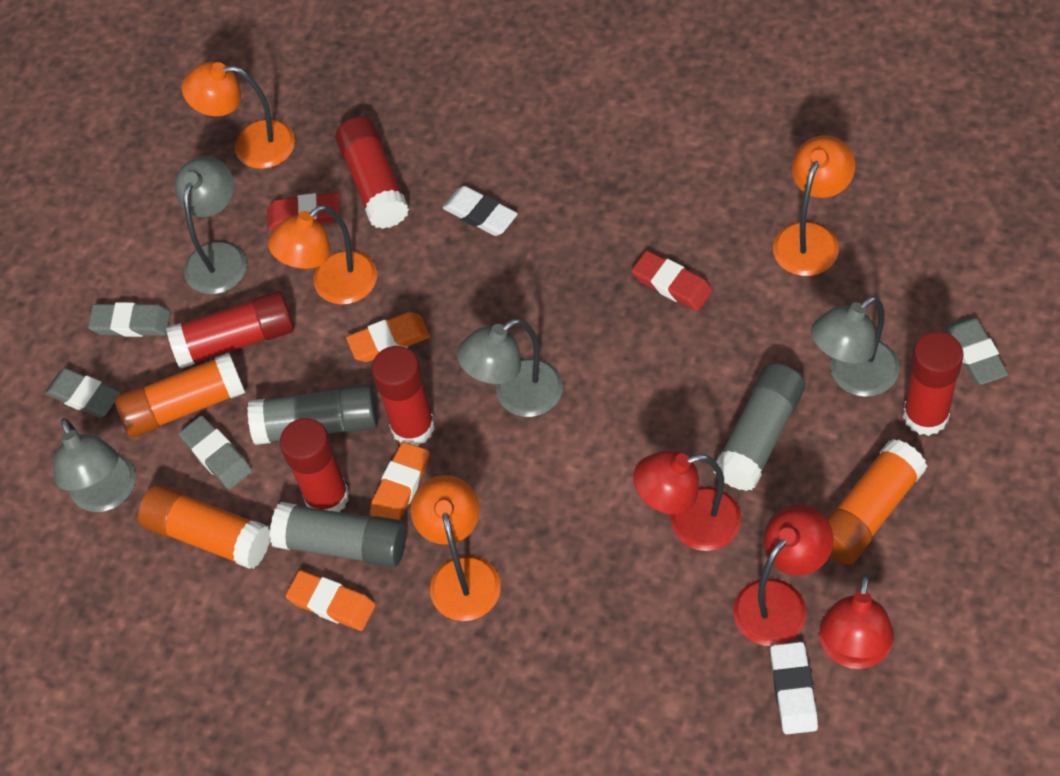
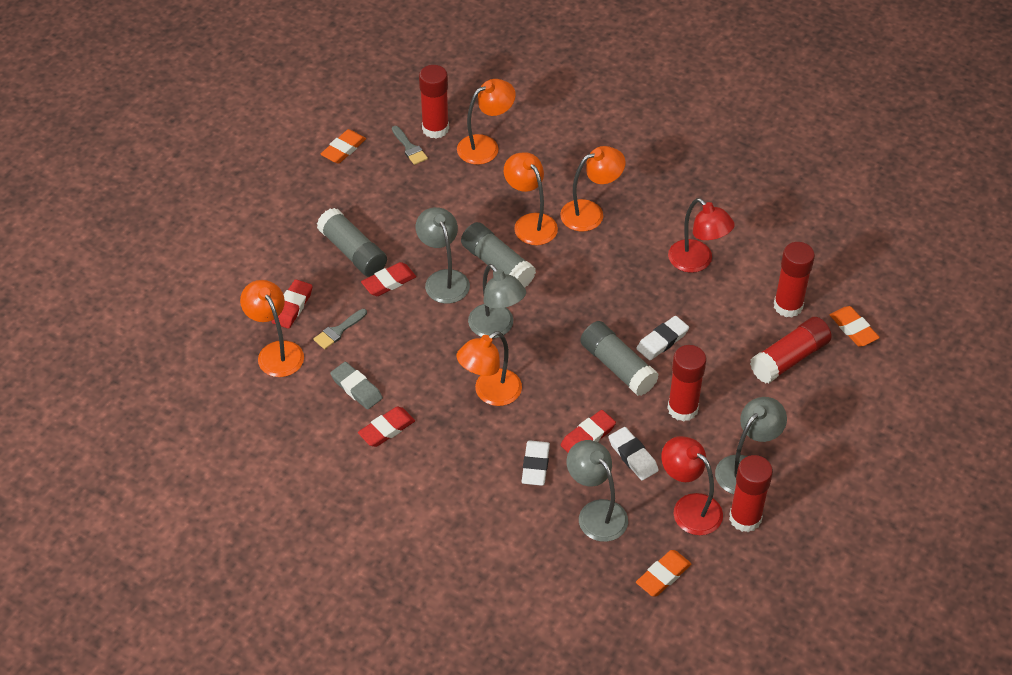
grey brush: none = 0 -> [314,309,367,349] [392,126,428,165] = 2
grey eraser: [45,368,121,418] [88,302,171,337] [179,416,252,490] [944,317,1008,385] = 4 -> [330,362,383,410] = 1
orange glue stick: [115,353,245,438] [138,484,270,569] [826,439,927,565] = 3 -> none = 0
orange lamp: [182,62,295,169] [268,205,377,305] [411,475,501,621] [773,135,855,276] = 4 -> [240,280,304,377] [457,79,516,165] [457,331,522,406] [504,152,558,245] [560,146,626,232] = 5
red eraser: [267,192,340,231] [632,251,713,311] = 2 -> [271,279,312,329] [358,407,415,447] [361,262,416,296] [560,410,616,452] = 4
red lamp: [633,450,742,551] [733,505,833,646] [819,574,894,669] = 3 -> [661,436,723,535] [668,198,735,273] = 2
white eraser: [442,186,518,236] [770,642,818,734] = 2 -> [521,440,550,486] [608,427,659,480] [636,316,689,360] = 3

